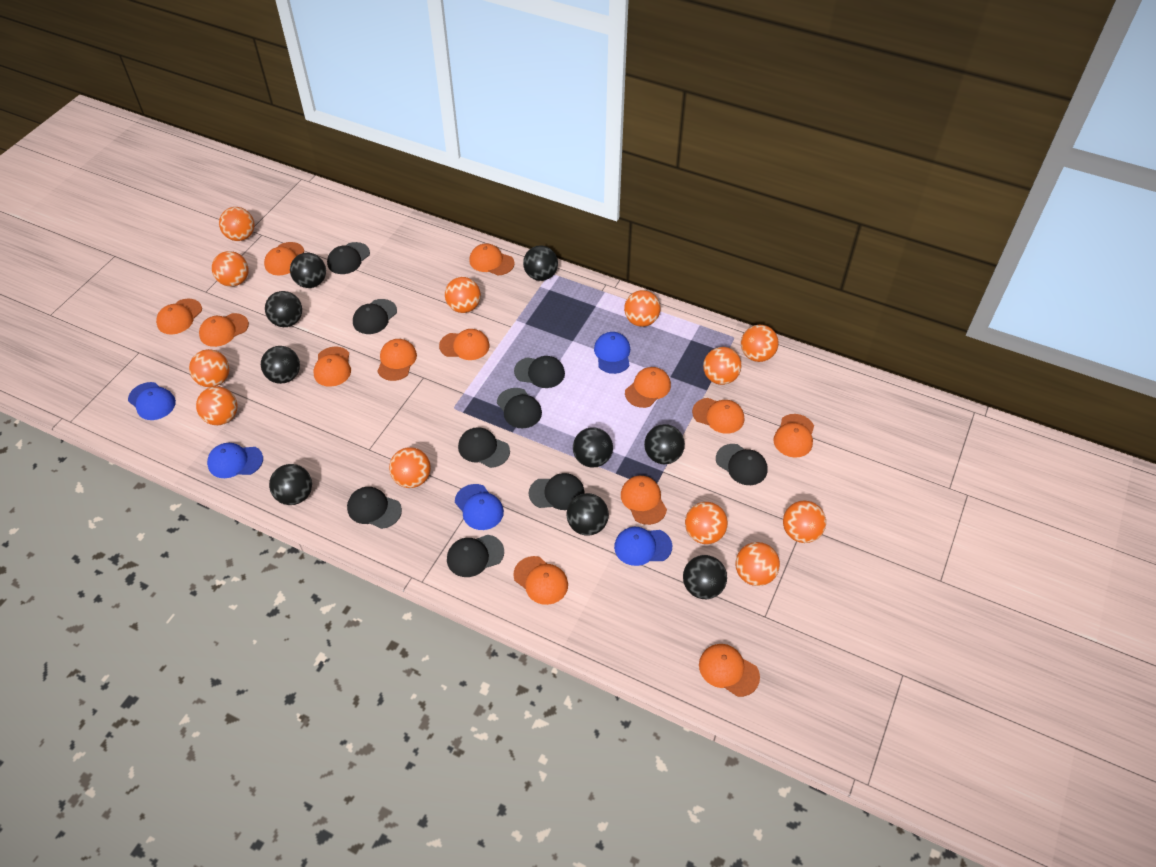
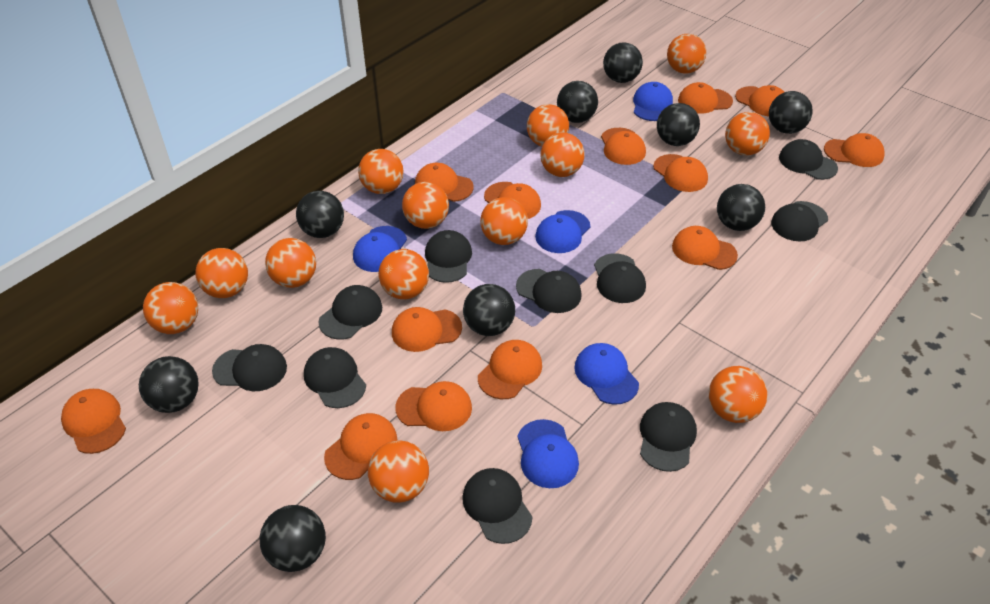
black cap: [327,242,370,274] [347,487,402,529] [353,299,397,334] [447,535,504,577] [458,427,510,468] [497,388,542,428] [514,356,565,388] [529,473,585,510] [716,444,768,485] = 9 -> [212,344,287,391] [304,347,366,408] [319,285,382,340] [425,230,472,283] [462,468,533,544] [516,269,582,313] [594,253,646,303] [640,402,697,472] [771,201,828,241] [779,139,838,180] = 10
orange ball: [189,349,229,387] [196,386,238,425] [212,251,249,286] [219,207,255,241] [389,447,431,488] [445,277,481,313] [624,290,660,327] [685,502,728,544] [703,347,742,385] [736,542,780,586] [741,325,779,362] [783,501,826,543] = 12 -> [143,282,198,334] [195,248,248,298] [265,238,316,288] [358,149,404,194] [368,440,429,503] [378,249,429,299] [402,182,449,229] [480,197,528,245] [527,104,569,146] [540,132,585,177] [667,34,706,74] [709,366,767,423] [725,112,770,156] = 13

